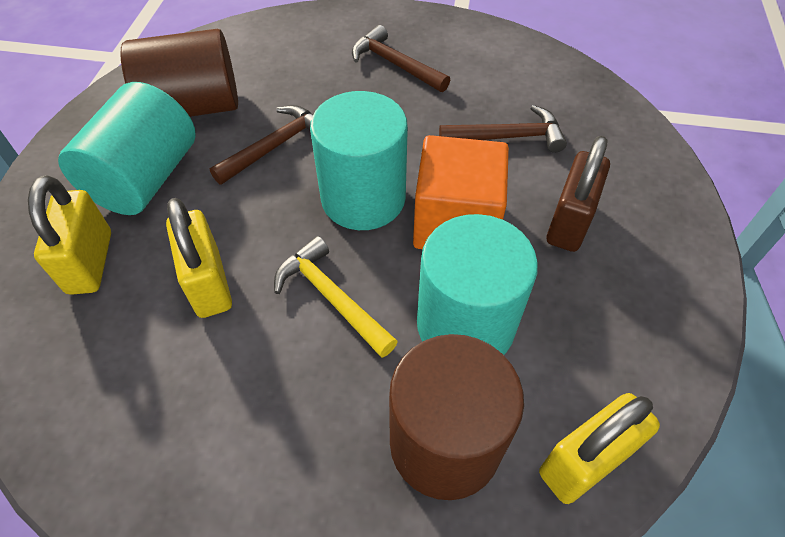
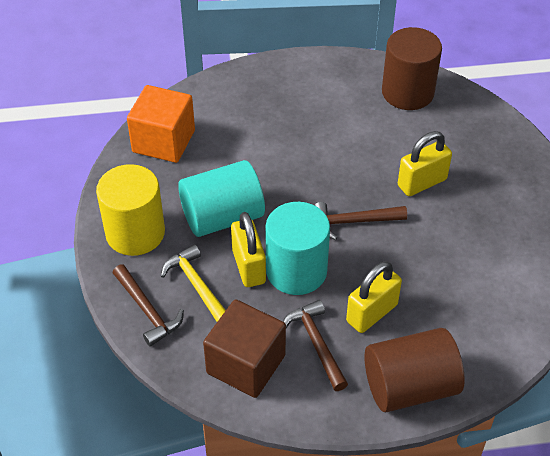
brown cube: none = 0 -> [203,299,286,398] = 1
brown padlock: [547,136,610,252] = 1 -> none = 0
turquoise cylinder: [58,82,196,215] [310,91,408,230] [417,214,538,355] = 3 -> [178,160,265,237] [265,202,330,295] = 2
yellow cylinder: none = 0 -> [96,164,165,256] = 1

